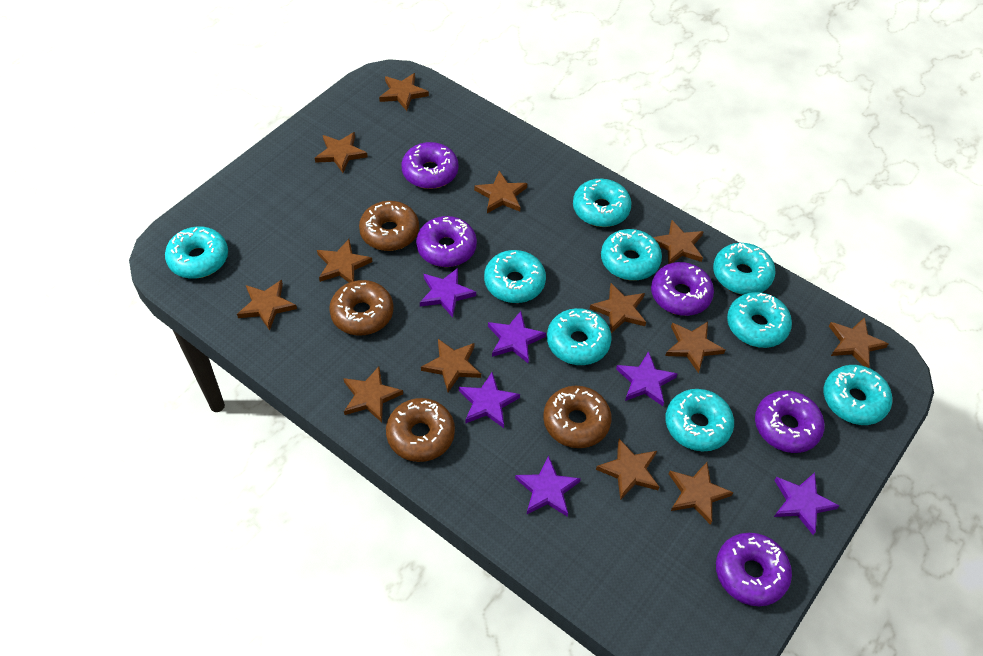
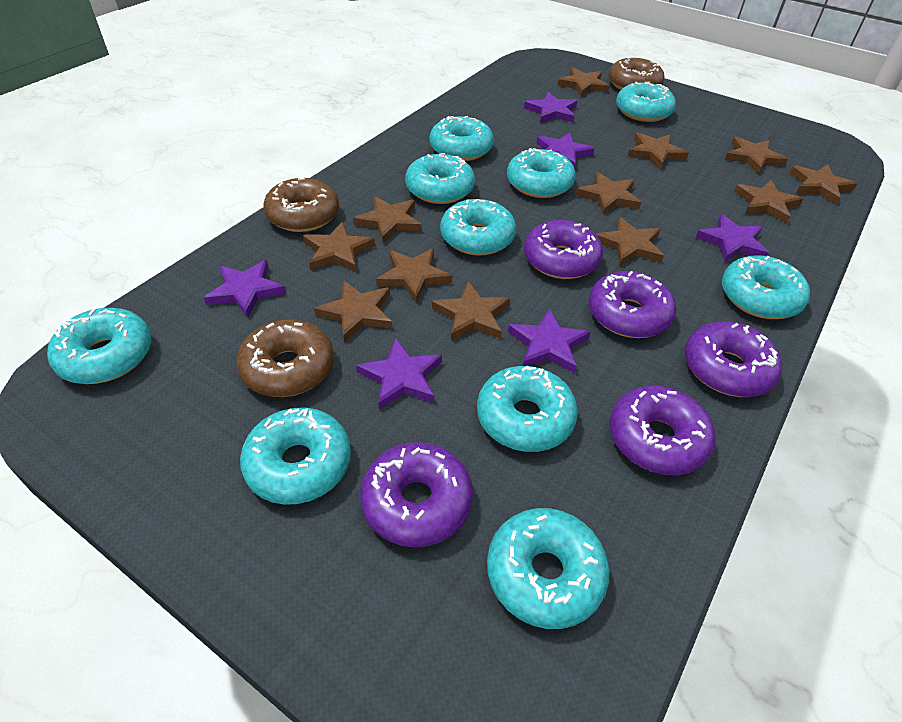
brown donut: [329,280,393,335] [359,201,419,251] [386,398,455,462] [543,386,612,448] = 4 -> [236,319,334,397] [263,178,339,232] [608,57,664,90] = 3
brown star: [237,280,297,331] [315,132,368,173] [317,239,372,283] [343,367,403,422] [379,73,429,111] [421,339,481,392] [474,171,527,213] [590,283,646,334] [596,439,659,500] [653,220,704,264] [665,322,725,373] [669,462,733,525] [829,317,889,368] = 13 -> [303,222,375,272] [314,281,392,342] [353,196,422,243] [376,248,452,303] [432,281,510,341] [557,67,609,97] [576,172,641,215] [596,217,664,266] [628,133,689,169] [725,137,788,174] [734,180,803,223] [790,165,857,205] = 12
turquoise donut: [165,227,228,279] [484,250,546,303] [547,308,612,365] [573,179,632,227] [601,229,662,280] [665,389,734,451] [713,243,776,295] [727,292,792,348] [823,365,892,425] = 9 -> [47,308,151,384] [240,407,351,505] [405,153,475,204] [430,116,494,161] [440,199,516,256] [477,366,578,452] [487,508,610,629] [507,148,576,198] [616,82,676,122] [722,255,810,319] = 10

